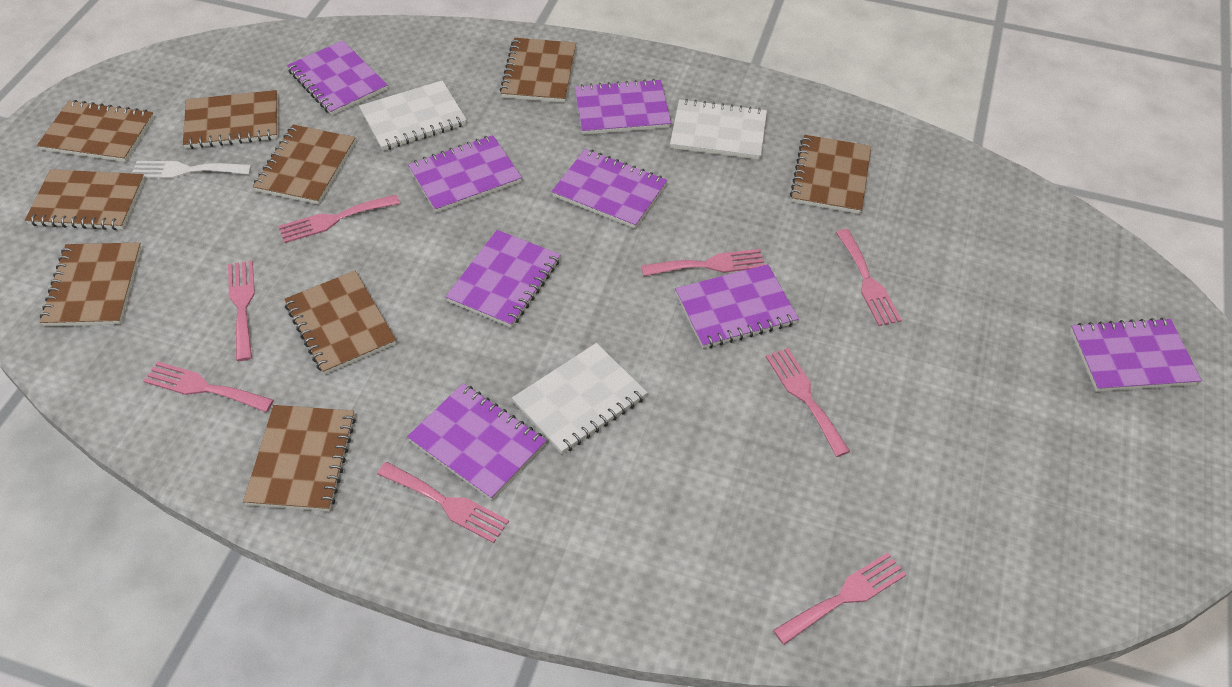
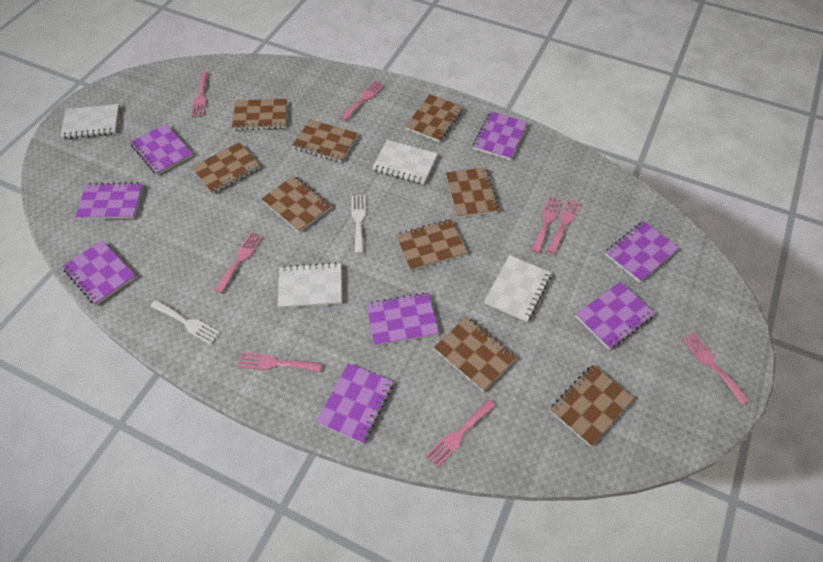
white fork: [133,161,251,179] = 1 -> [150,300,220,345] [352,195,366,254] = 2
white notebook: [359,80,467,151] [512,343,647,454] [670,99,767,160] = 3 -> [60,104,120,139] [278,262,342,308] [372,140,438,184] [484,255,551,322] = 4

